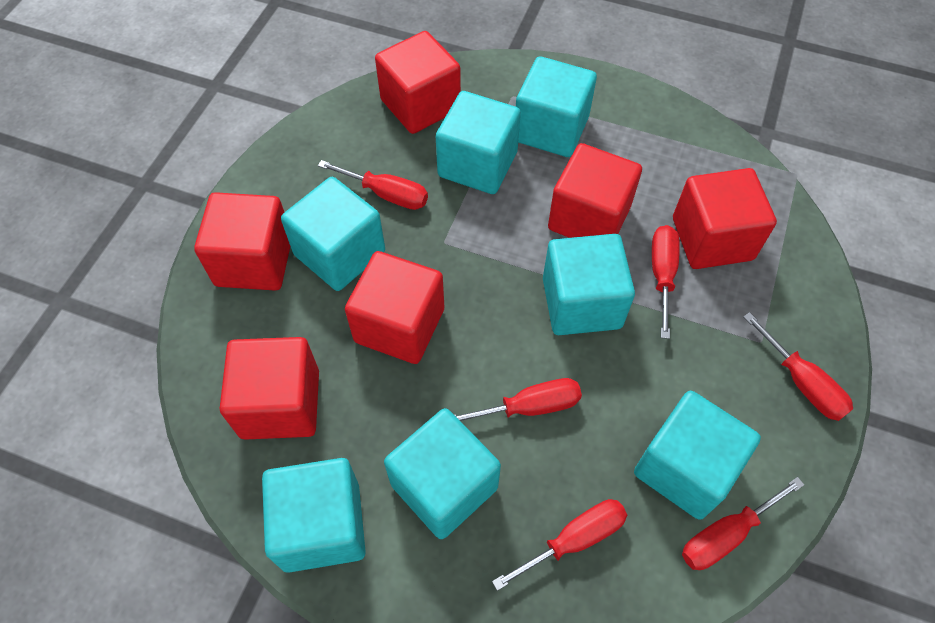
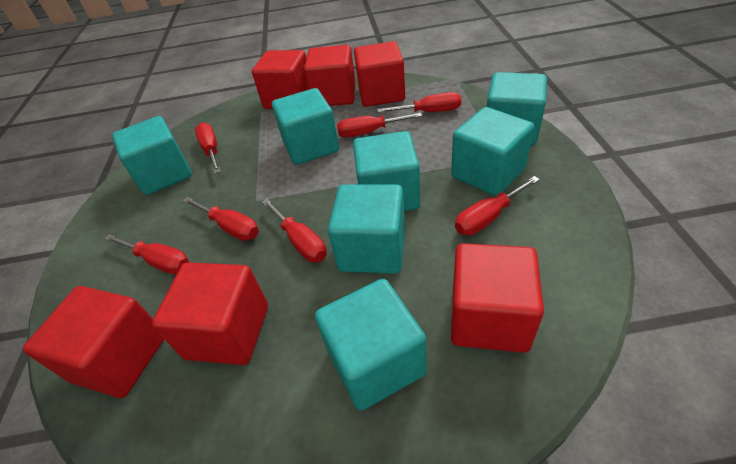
red screwdriver: [318,160,428,210] [455,378,582,421] [492,499,627,591] [652,225,680,339] [682,477,804,570] [743,312,853,421] = 6 -> [104,234,189,274] [183,197,259,241] [195,123,221,173] [262,199,327,262] [337,113,422,137] [377,92,461,113] [455,176,540,235] = 7

